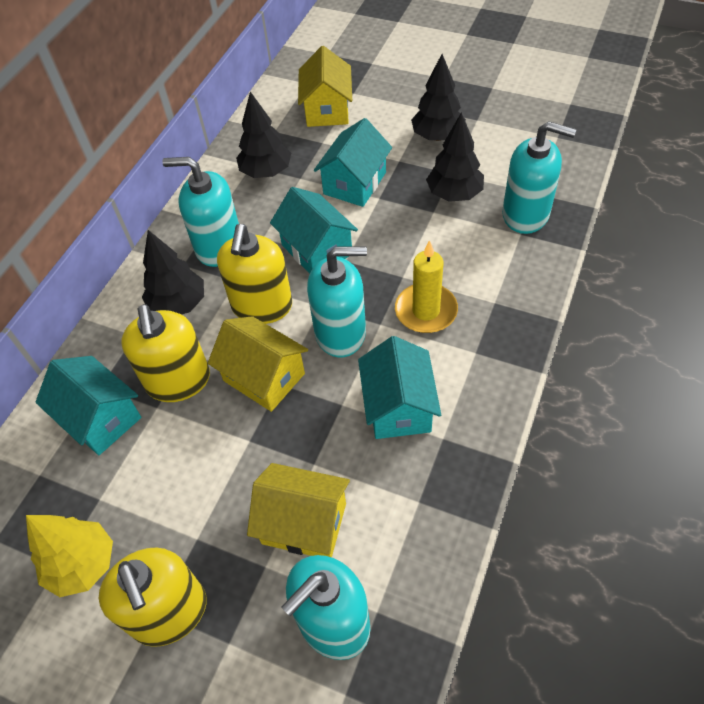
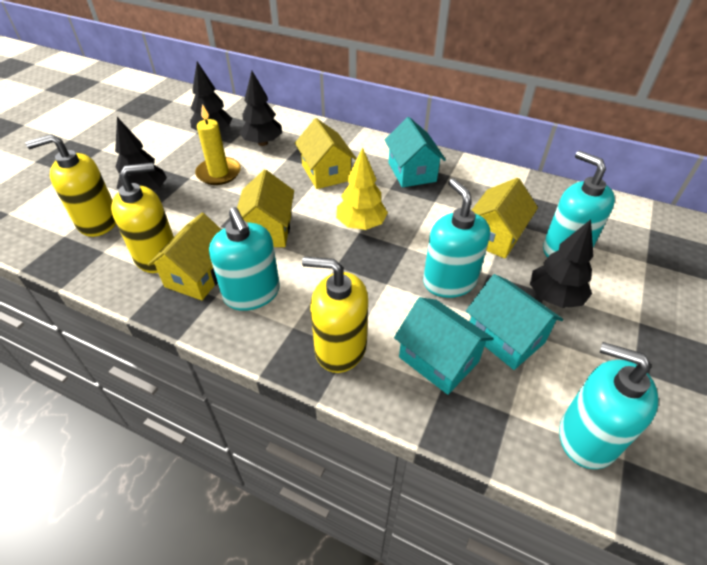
turquoise house: [35,356,141,455] [270,187,358,273] [314,118,392,207] [358,336,441,439] = 4 -> [385,117,446,187] [394,297,494,395] [466,274,563,370] = 3
yellow house: [208,316,308,412] [247,463,350,557] [298,46,352,127] = 3 -> [147,213,221,300] [237,170,294,247] [295,118,357,189] [472,178,538,259] = 4

